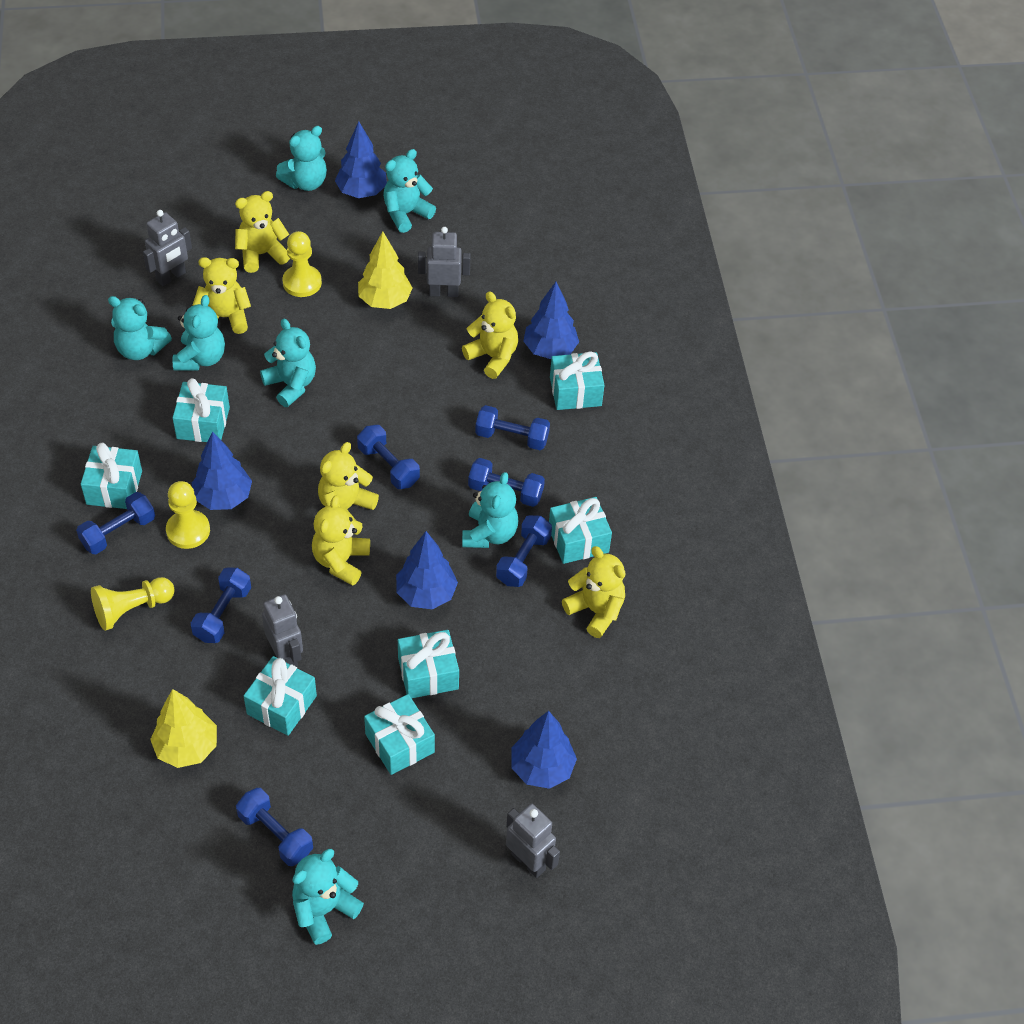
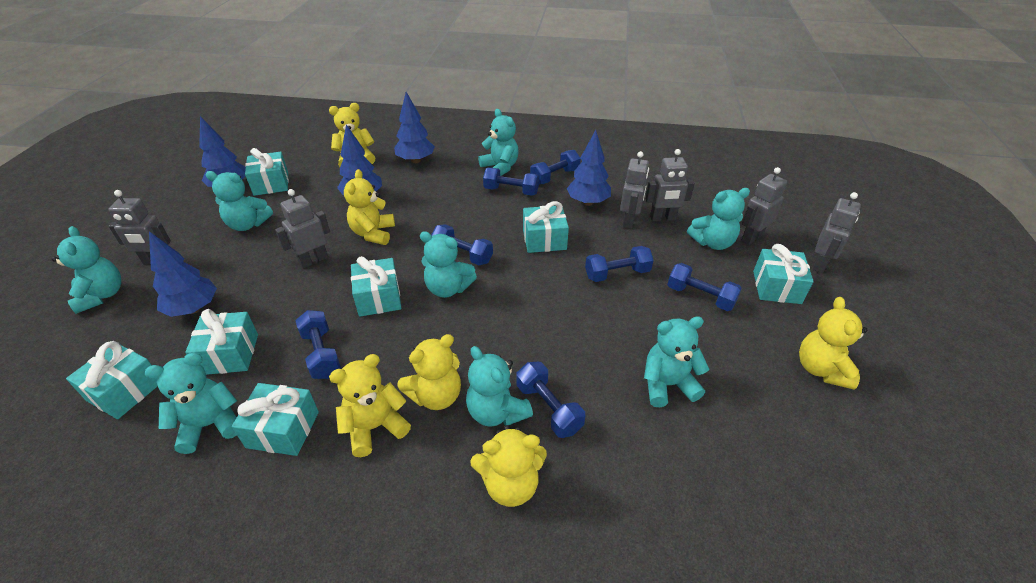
grey robot: [143,210,192,286] [262,594,303,667] [418,227,471,297] [506,804,560,878] = 4 -> [108,190,171,265] [275,189,330,268] [620,151,649,229] [646,149,695,221] [742,167,787,245] [813,192,861,273] = 6
turquoise teddy bear: [108,296,172,360] [173,295,225,370] [260,319,316,407] [276,126,327,191] [292,849,364,945] [383,149,436,233] [462,472,519,548] = 7 -> [52,226,121,314] [145,353,237,454] [206,171,273,231] [420,231,477,298] [466,346,533,427] [478,109,519,176] [644,316,709,407] [687,188,750,250] = 8
yellow pawn: [91,577,175,631] [166,481,210,549] [282,231,322,297] = 3 -> none = 0
yellow tree: [150,689,217,768] [358,231,412,309] = 2 -> none = 0

